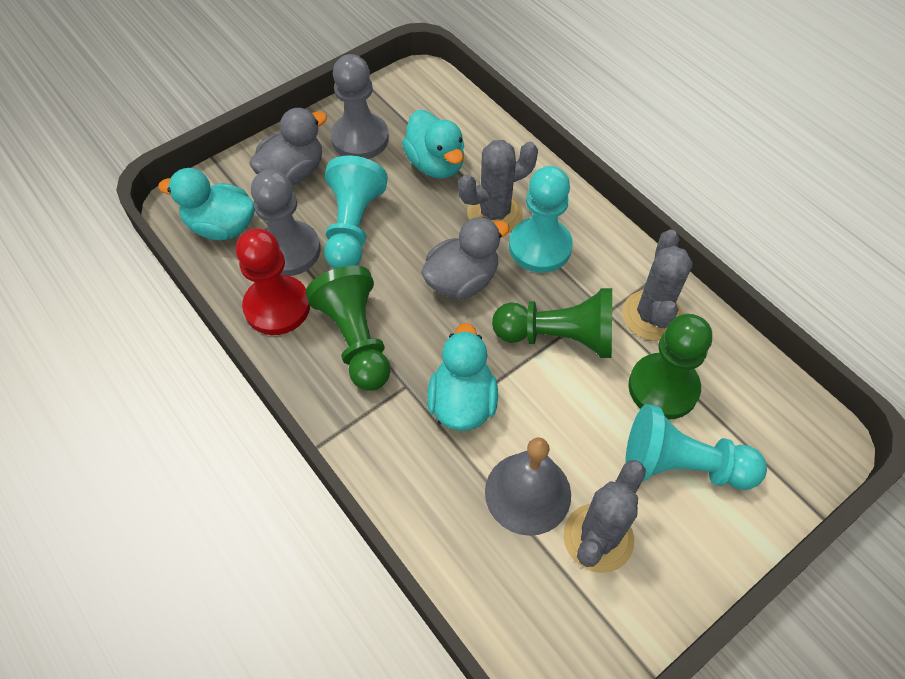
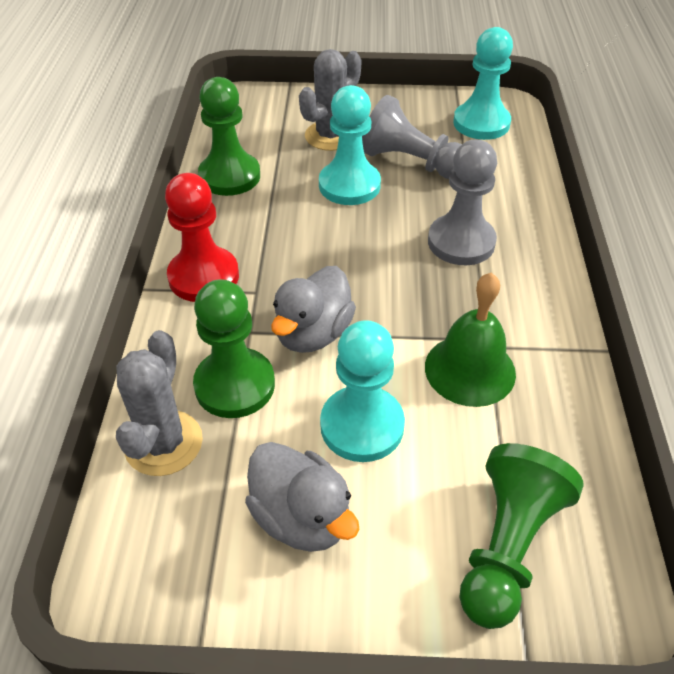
green bell: none = 0 -> [425,272,516,407] = 1
grey bell: [485,437,571,536] = 1 -> none = 0
grey cactus: [458,140,538,231] [563,460,646,573] [622,229,693,341] = 3 -> [116,330,203,476] [299,49,361,151] = 2
turquoise duck: [158,168,255,241] [402,110,464,179] [427,323,498,431] = 3 -> none = 0

